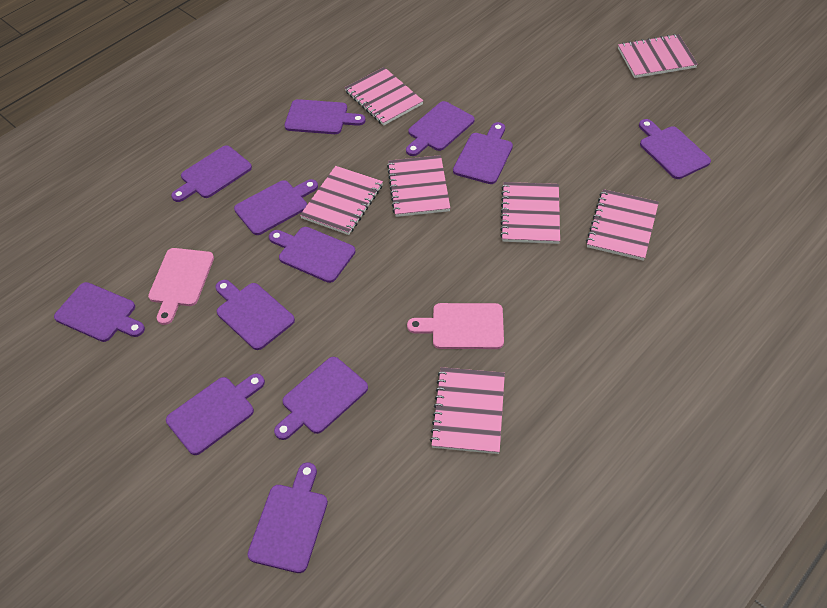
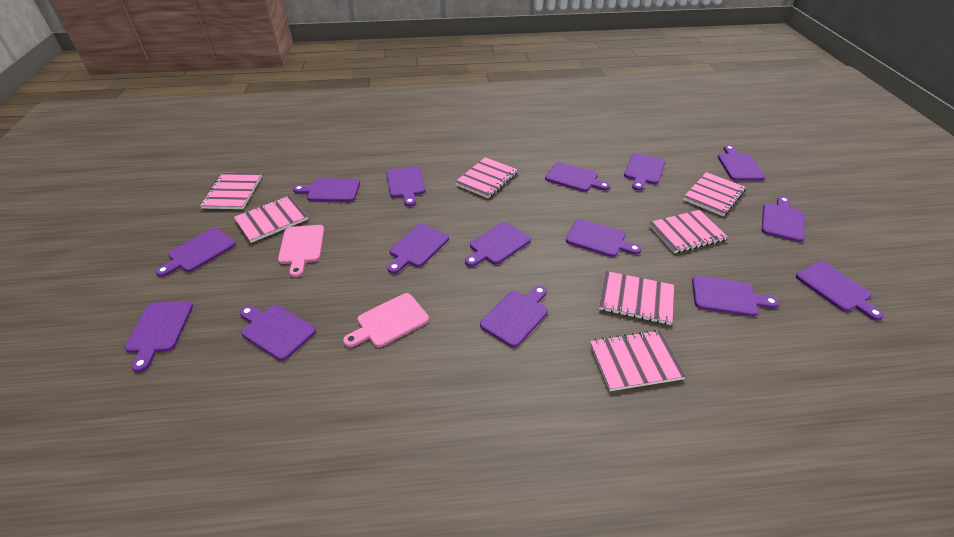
purple cutting board: [54,282,145,342] [166,373,265,455] [171,145,252,202] [215,280,295,350] [234,179,318,235] [247,462,328,573] [269,227,355,283] [274,357,368,440] [284,99,365,134] [406,101,475,156] [453,122,513,184] [639,119,711,179] = 12 -> [125,301,193,372] [156,228,236,277] [240,305,316,361] [293,178,360,202] [386,166,425,207] [388,224,449,274] [465,222,531,267] [480,285,548,348] [545,162,610,192] [566,219,641,257] [624,153,665,191] [692,276,779,317] [718,145,765,181] [762,196,805,242] [796,261,884,321] = 15

